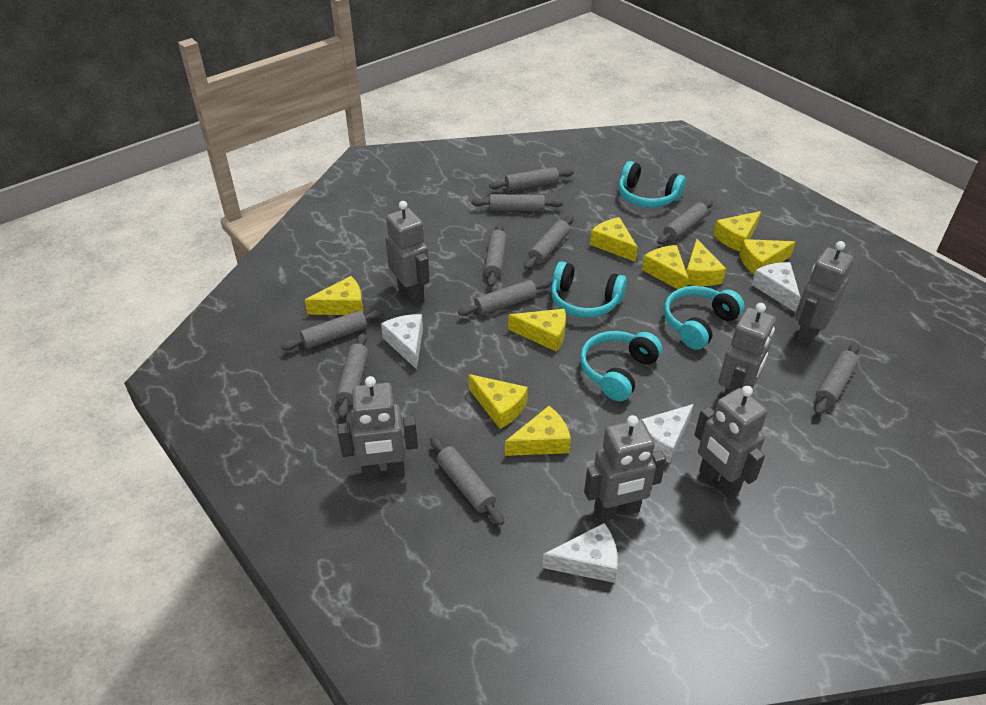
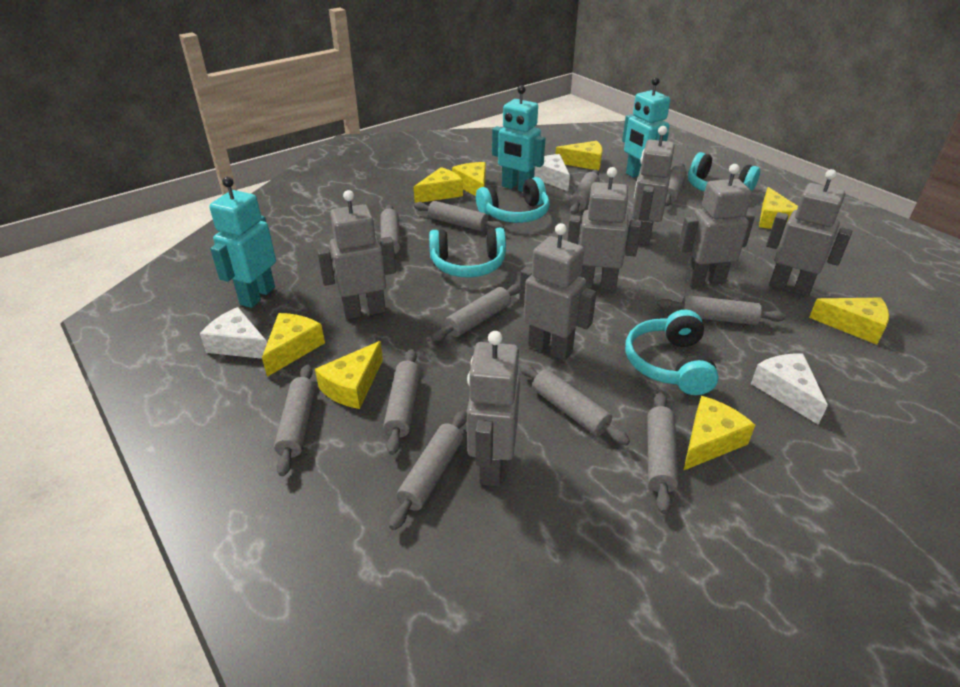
grey robot: [337,376,418,480] [385,201,430,306] [584,415,666,522] [694,386,767,498] [718,303,776,397] [795,241,854,348] = 6 -> [317,190,396,319] [467,331,520,486] [519,223,597,361] [567,167,641,291] [632,126,674,246] [678,164,755,287] [766,169,852,297] = 7
grey rolling pin: [281,309,384,350] [336,333,368,418] [430,436,504,525] [458,280,552,316] [471,194,563,211] [484,223,507,287] [489,167,574,191] [524,216,573,270] [657,200,713,244] [814,343,859,415] = 10 -> [274,364,316,476] [380,205,400,257] [383,349,420,455] [389,410,467,530] [414,201,504,231] [431,284,520,341] [519,363,630,445] [570,170,600,214] [647,392,679,514] [657,295,786,325] [665,163,687,206] = 11
turquoise robot: none = 0 -> [209,177,276,308] [492,85,545,192] [622,77,670,177] = 3
white cheese: [381,314,423,369] [542,523,618,583] [641,404,694,463] [752,262,801,312] = 4 -> [200,307,267,359] [534,154,570,191] [751,353,828,425] = 3
yellow cheese: [305,276,363,315] [468,374,528,429] [505,406,571,456] [508,309,566,352] [590,217,638,262] [642,245,689,289] [686,238,726,286] [713,211,761,252] [739,239,795,274] = 9 -> [262,313,325,377] [315,341,383,409] [414,167,463,203] [452,162,486,196] [555,141,603,171] [683,396,755,471] [759,187,798,229] [809,298,889,345] = 8

